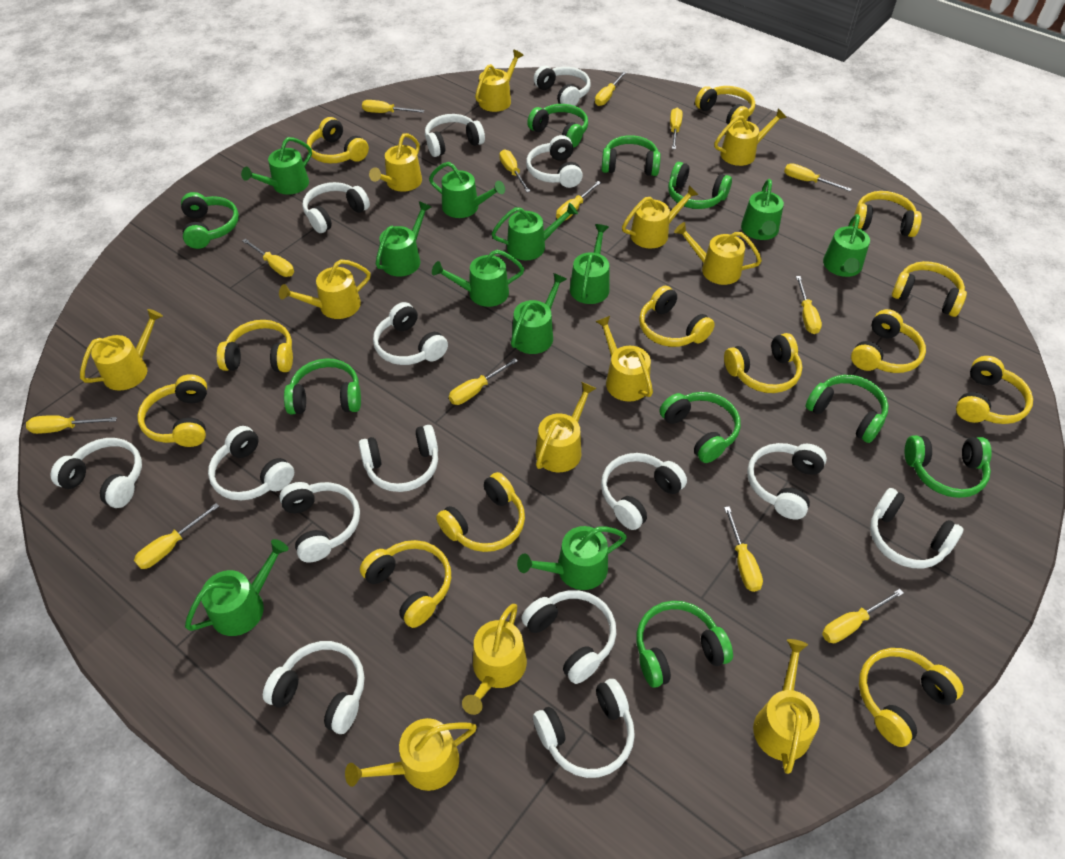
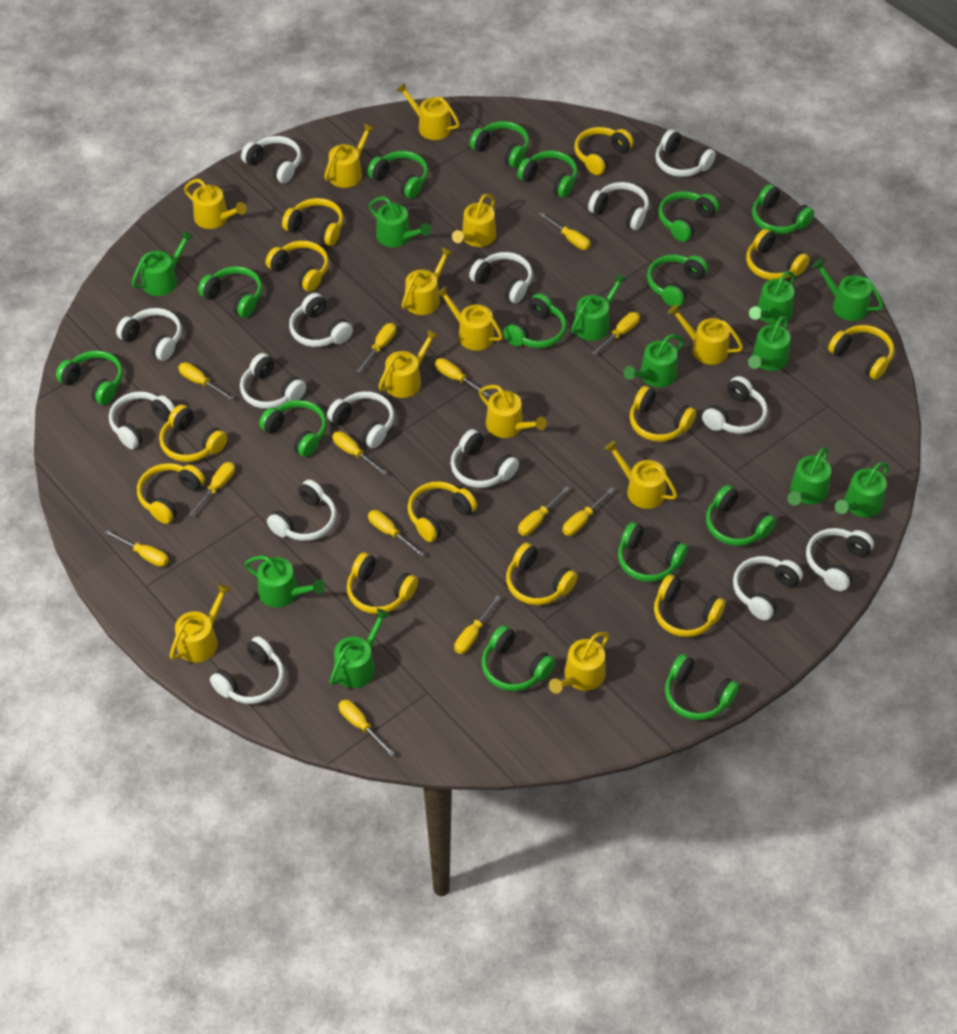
green headphones: [181,192,239,249] [284,358,361,414] [527,104,588,148] [602,135,661,176] [636,601,733,688] [660,392,741,463] [668,162,732,209] [806,375,888,443] [905,435,992,498] = 9 -> [56,351,123,405] [198,266,262,318] [259,400,327,457] [368,151,428,199] [470,121,529,168] [482,625,555,691] [503,294,567,348] [517,150,578,198] [618,522,688,582] [647,254,708,307] [659,191,719,242] [665,654,739,720] [706,485,776,546] [752,184,814,234] = 14
yellow headphones: [137,374,207,447] [217,320,293,372] [307,117,369,163] [360,540,451,628] [436,472,525,552] [639,286,715,347] [695,86,755,124] [724,333,802,393] [851,309,926,373] [853,191,922,237] [859,648,964,747] [892,261,967,317] [956,356,1033,424] = 13 -> [137,463,205,524] [159,404,227,462] [266,241,329,292] [282,198,343,246] [347,553,418,614] [408,481,477,542] [506,543,578,605] [575,127,634,175] [630,386,696,442] [654,575,726,637] [746,229,810,280] [828,325,894,380] = 12

